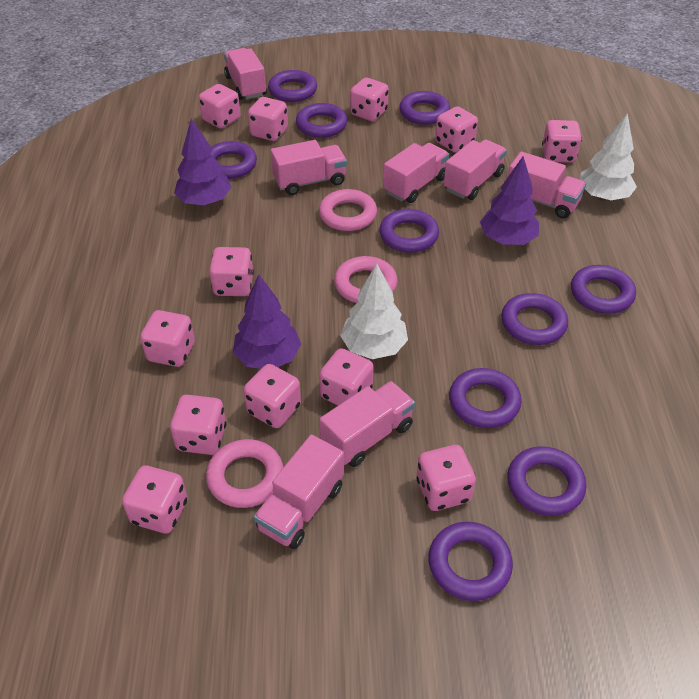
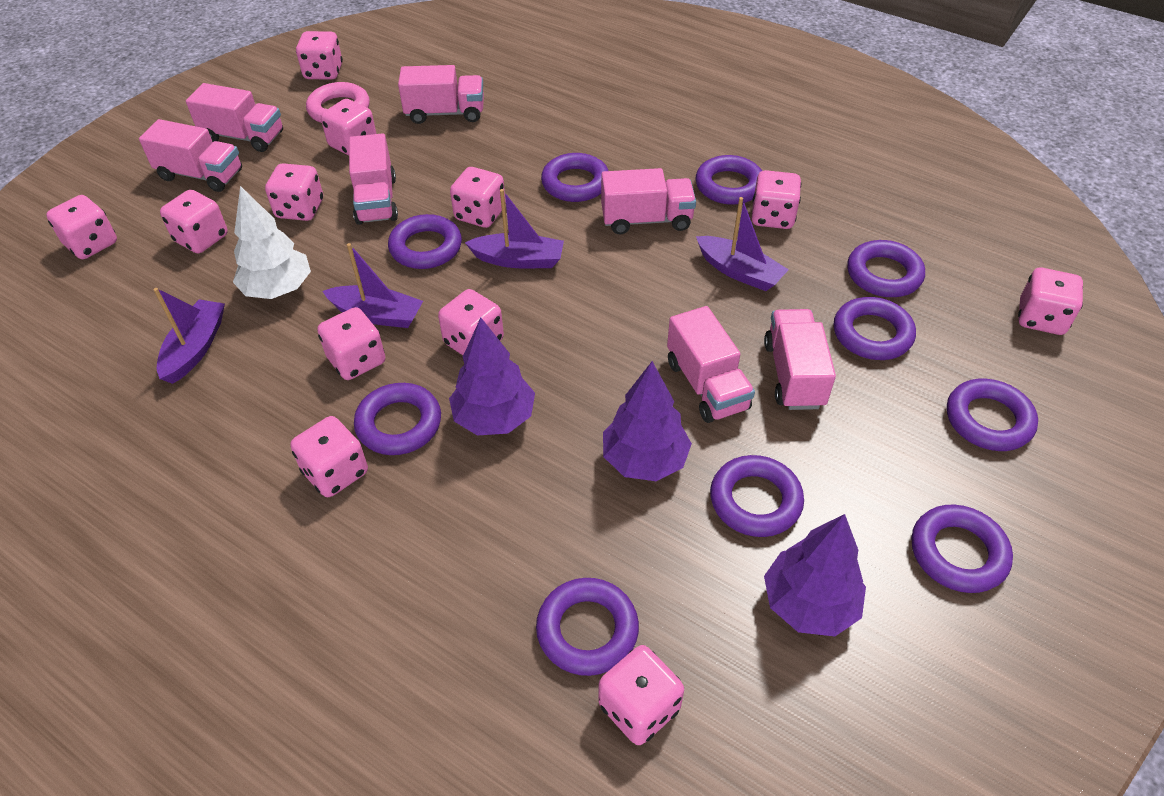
pink ring: [206,439,283,508] [319,189,377,231] [334,256,397,303] = 3 -> [306,82,370,123] = 1
purple boat: none = 0 -> [153,288,225,384] [323,243,423,328] [465,189,564,268] [696,197,789,291] = 4
white tree: [340,264,408,359] [580,114,637,201] = 2 -> [233,186,311,299] = 1

